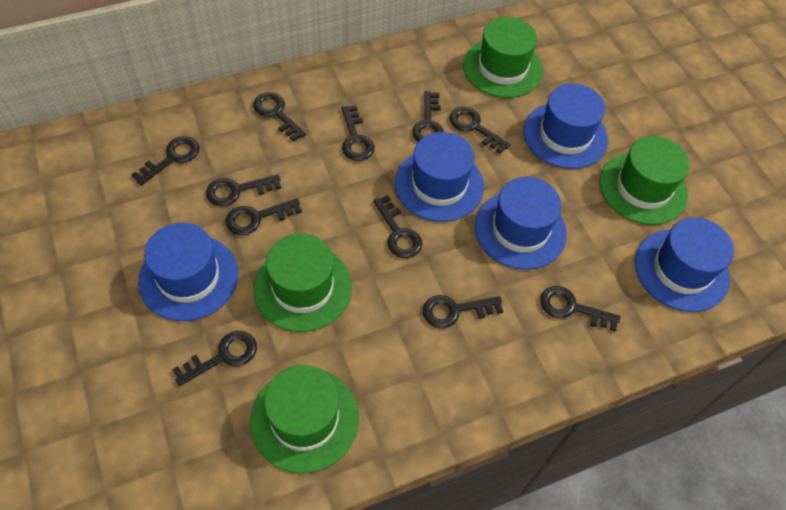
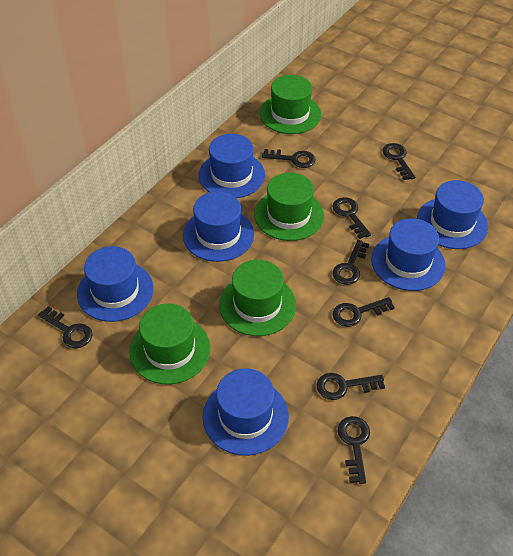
black key: [131,136,200,186] [172,331,257,386] [206,174,281,206] [225,198,302,235] [253,92,306,142] [341,105,375,161] [373,195,422,258] [412,91,444,142] [423,295,503,328] [449,107,511,154] [540,286,621,332] = 11 -> [38,306,93,348] [262,149,316,168] [317,373,385,400] [333,197,371,239] [333,240,369,285] [333,297,395,327] [338,416,370,484] [382,143,415,180] = 8
blue hat: [138,223,238,321] [395,132,484,222] [475,177,567,270] [523,83,608,169] [635,217,734,312] = 5 -> [77,246,154,322] [183,191,254,262] [199,134,265,198] [203,368,289,456] [371,218,446,291] [417,180,488,249] = 6

